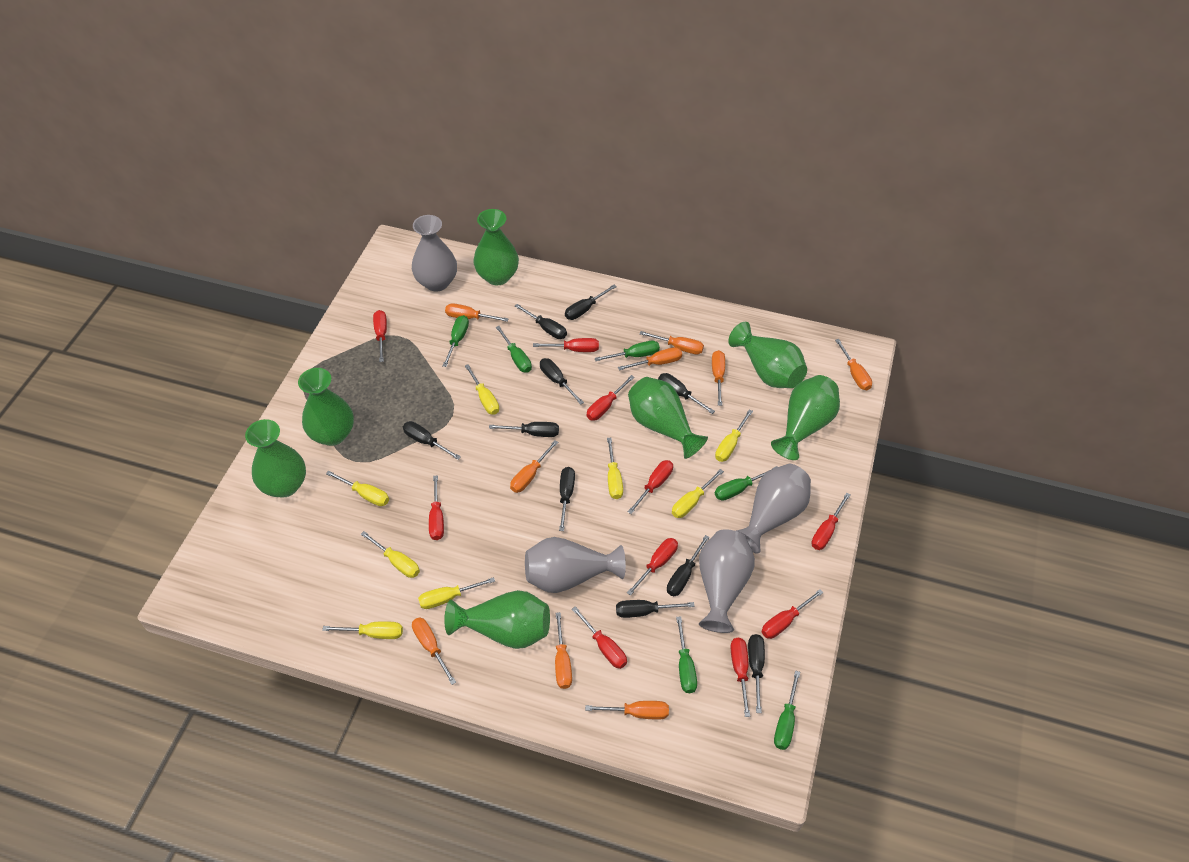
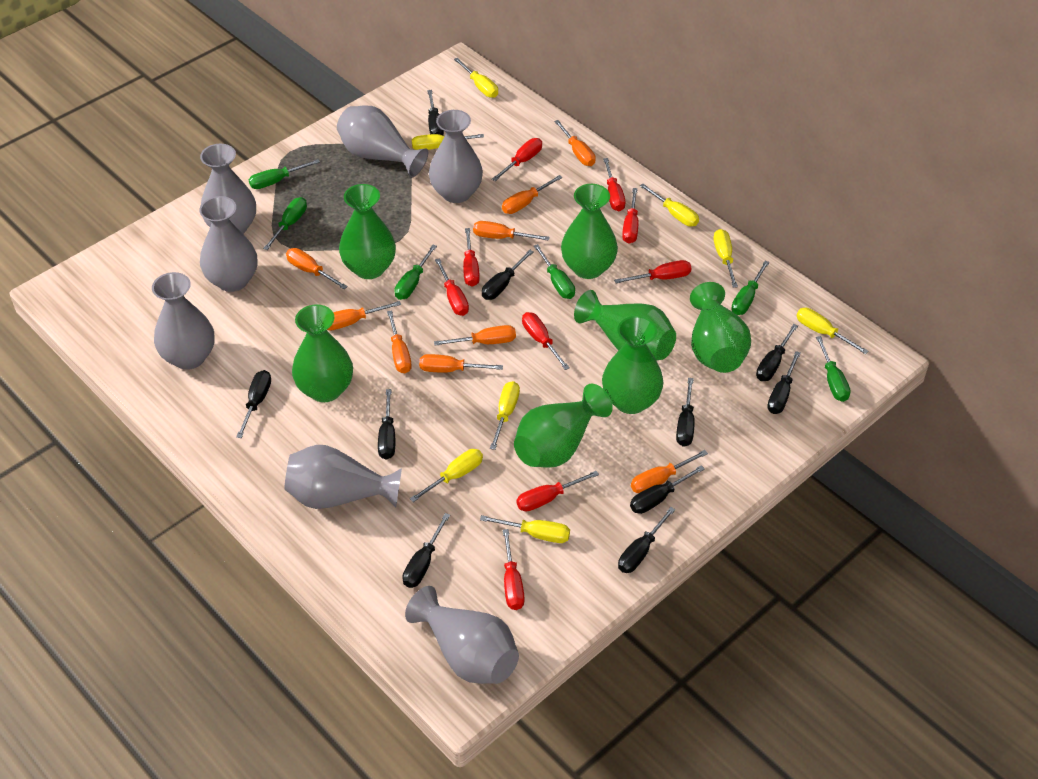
grey vase: [412,215,457,292] [525,537,626,593] [699,530,755,633] [736,464,811,553] = 4 -> [152,272,215,370] [199,196,257,292] [200,144,256,234] [285,445,402,509] [337,105,428,178] [405,586,519,684] [429,110,483,203] = 7
red screwdriver: [373,310,387,362] [429,475,444,540] [533,338,599,352] [572,606,627,669] [587,375,635,421] [627,538,678,596] [628,460,673,514] [730,638,750,717] [762,589,824,639] [811,493,850,550] = 10 -> [435,258,469,316] [463,228,480,287] [492,138,542,181] [503,529,524,610] [516,471,599,512] [522,312,570,370] [603,158,625,211] [614,260,692,283] [622,188,638,244] = 9

